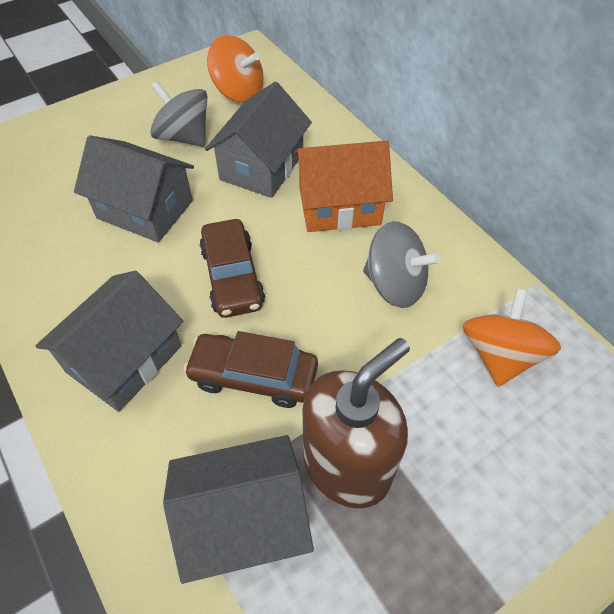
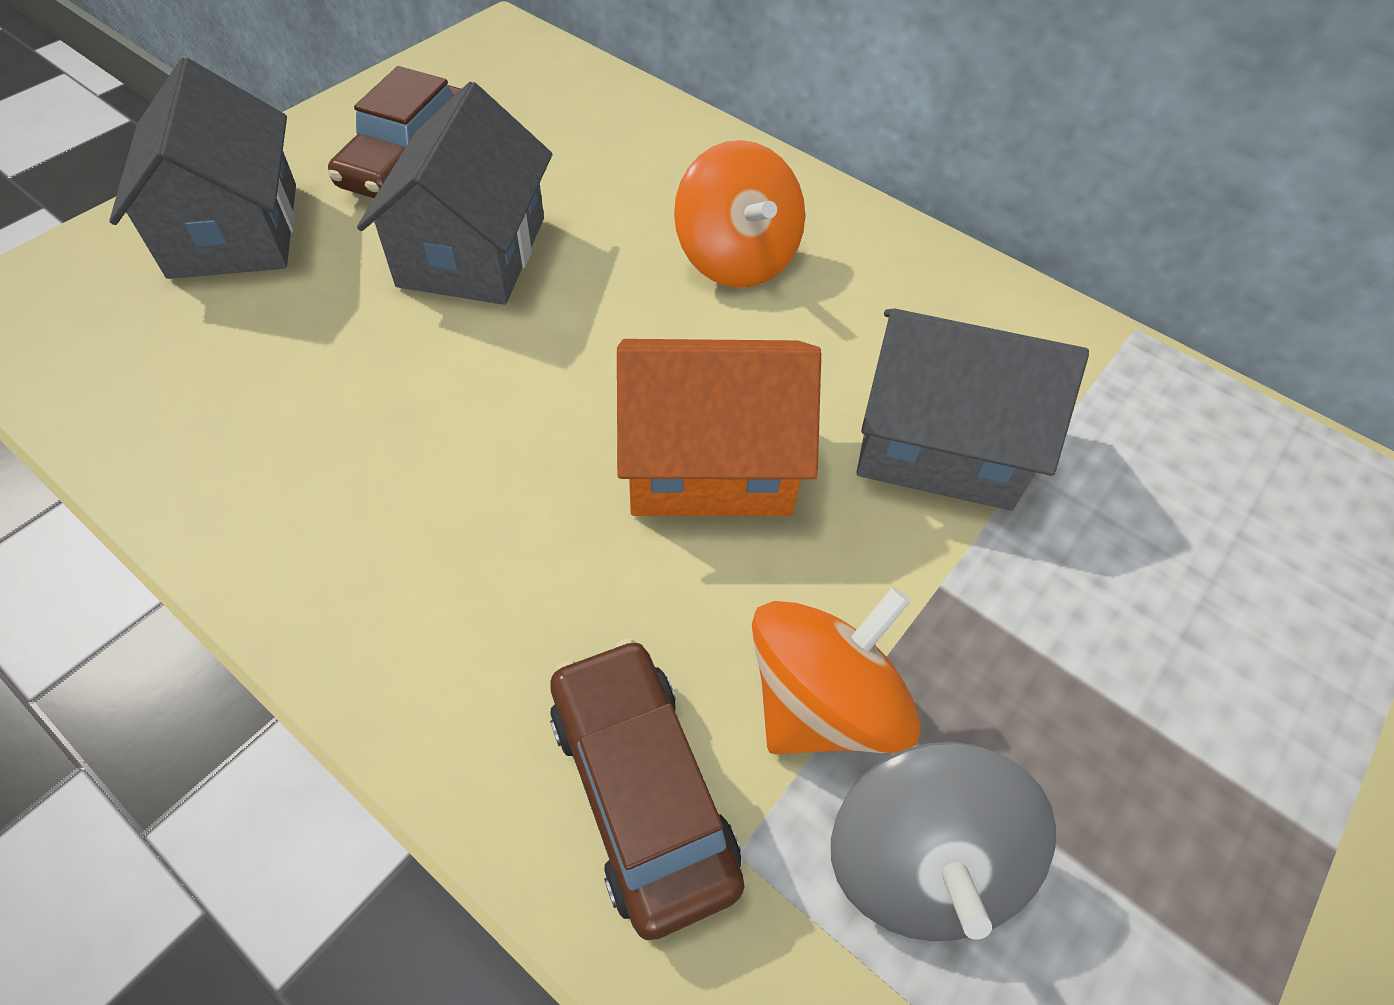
brown soap dispenser: [303,338,410,508] = 1 -> none = 0
grey house: [36,271,183,412] [74,135,194,243] [163,435,314,584] [205,82,312,198] = 4 -> [109,58,296,279] [357,82,553,305] [856,308,1089,511] = 3
grey spinning top: [150,81,208,147] [363,221,441,308] = 2 -> [831,742,1056,941] = 1

